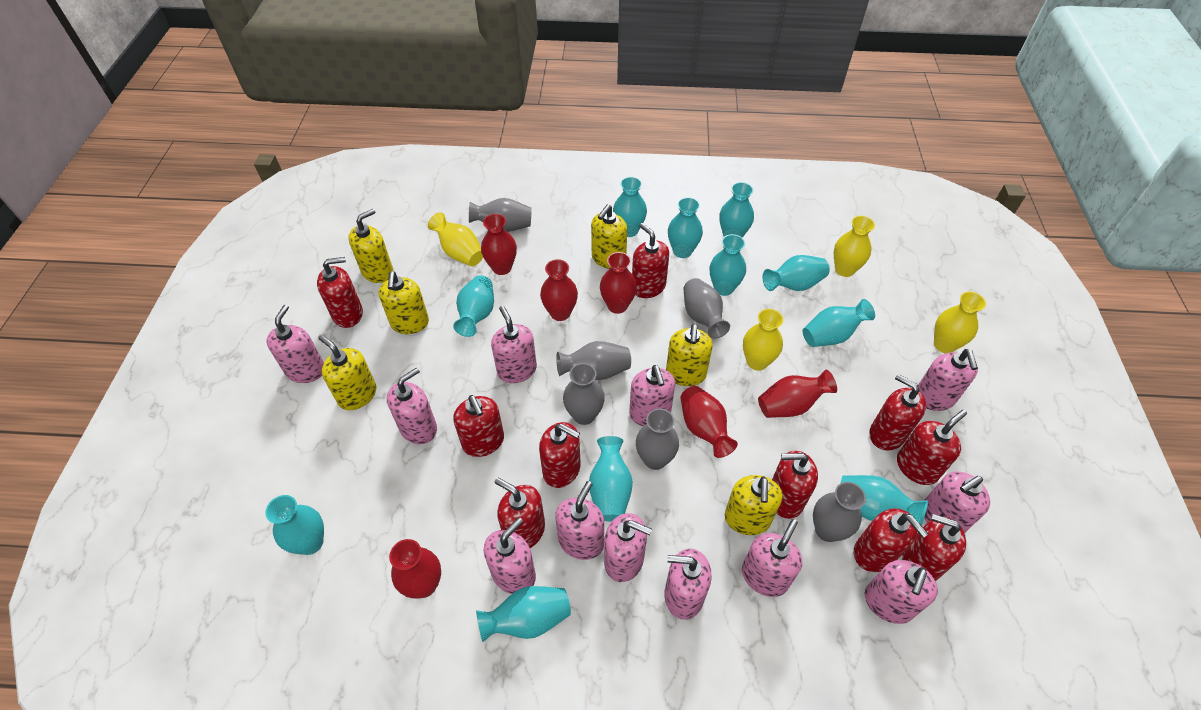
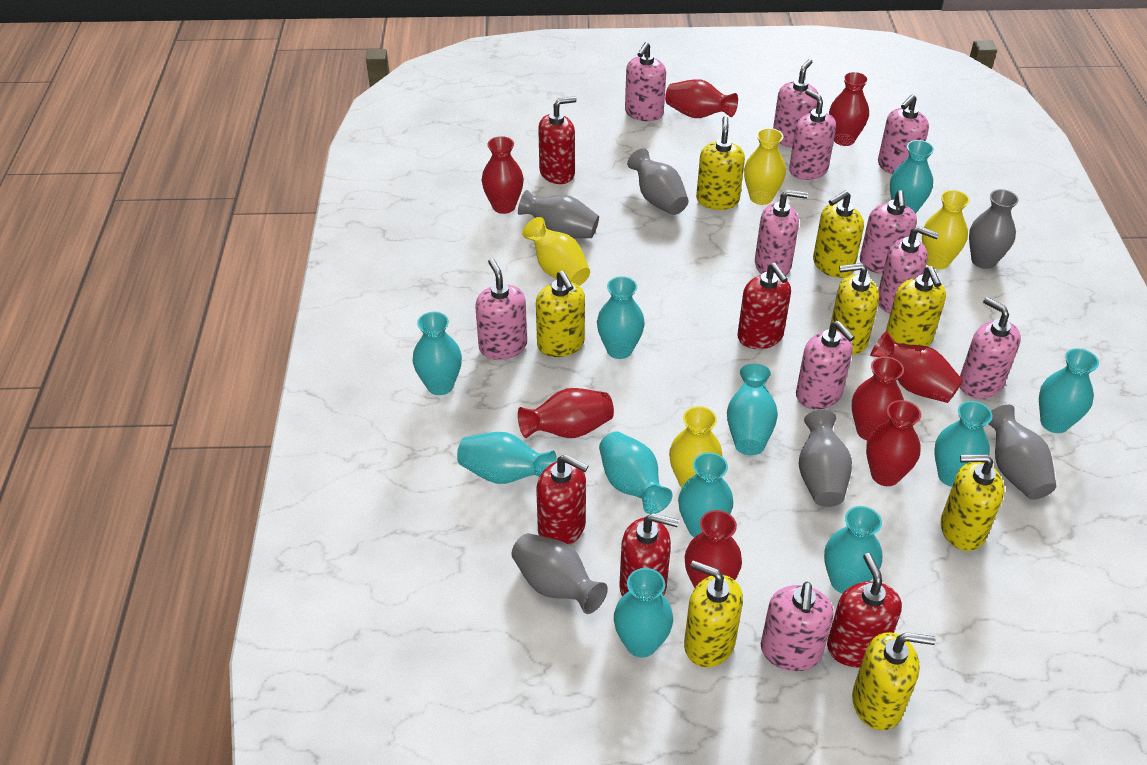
pink soap dispenser: [266,305,324,383] [387,367,437,444] [484,517,536,594] [491,306,537,383] [555,481,604,560] [604,513,652,582] [629,365,675,426] [665,549,712,620] [742,519,802,597] [865,560,938,624] [918,349,978,411] [924,471,990,533] = 12 -> [475,259,527,360] [625,42,666,121] [755,190,808,276] [761,582,834,671] [773,59,819,148] [789,89,836,180] [796,321,855,409] [860,190,917,274] [878,94,929,174] [878,226,939,314] [960,297,1021,399] = 11
red soap dispenser: [317,257,363,328] [453,395,504,457] [494,478,545,548] [539,422,581,488] [632,223,669,298] [772,451,818,519] [854,508,928,572] [869,374,926,451] [897,410,967,485] [902,514,966,582] = 10 -> [536,454,589,545] [538,96,576,184] [619,513,679,597] [737,263,791,349] [827,553,902,668] = 5
red vase: [389,539,441,599] [481,214,517,275] [540,259,578,321] [600,252,637,314] [680,386,738,458] [758,370,837,418] = 6 -> [482,136,524,214] [518,388,614,438] [665,79,738,118] [685,510,742,588] [829,72,869,146] [852,356,904,440] [866,400,921,486] [870,331,963,403] = 8
yellow soap dispenser: [318,335,376,410] [348,209,393,283] [379,271,429,334] [591,205,627,269] [666,324,713,386] [725,475,783,535] = 6 -> [536,271,585,357] [684,561,743,668] [696,116,745,210] [813,191,864,278] [829,263,879,355] [852,632,935,730] [886,266,946,346] [941,454,1004,551] = 8

